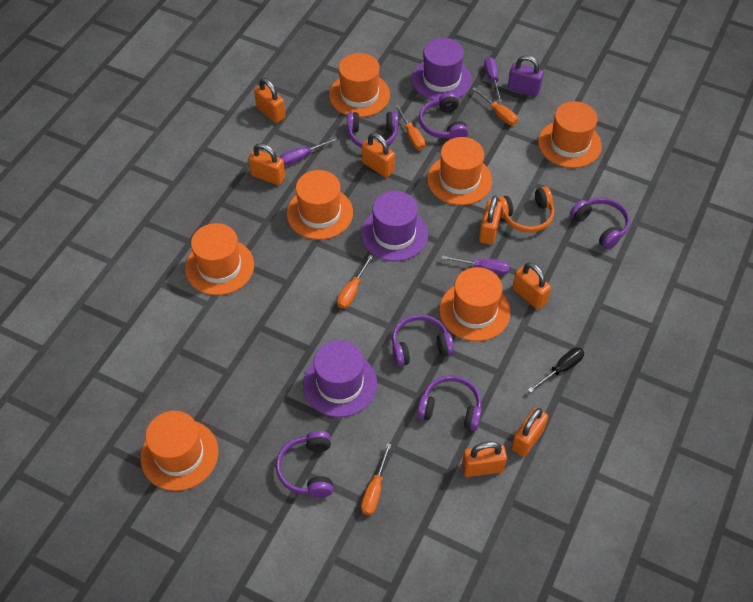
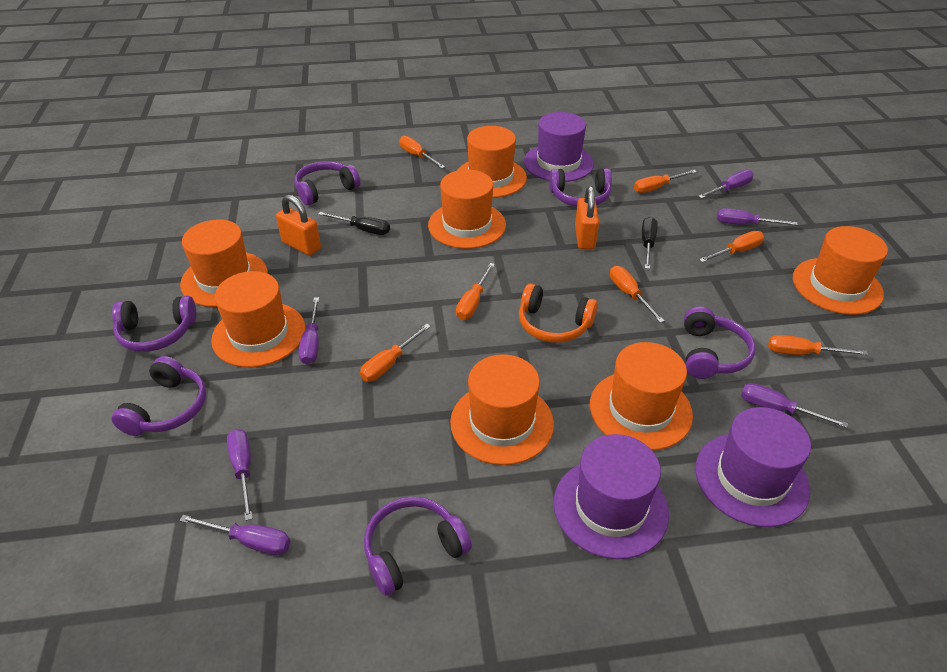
black screwdriver: [528,347,584,393] = 1 -> [318,212,390,235] [642,217,658,269] = 2
orange padlock: [248,143,285,185] [254,78,286,123] [362,133,395,178] [462,441,507,477] [479,196,502,245] [511,408,548,457] [513,262,551,310] = 7 -> [276,195,321,256] [575,186,599,249] = 2
orange screwdriver: [337,254,373,309] [361,443,391,515] [395,105,425,150] [472,87,518,125] = 4 -> [360,324,431,381] [399,136,445,168] [456,263,495,320] [610,266,664,323] [634,170,697,193] [699,231,764,263] [768,335,868,355] = 7
purple padlock: [508,55,544,97] = 1 -> none = 0
purple screwdriver: [279,137,338,166] [441,255,510,275] [484,57,502,102] = 3 -> [179,515,291,555] [227,429,253,521] [299,297,319,365] [698,170,754,198] [717,208,798,225] [741,383,848,428] = 6

